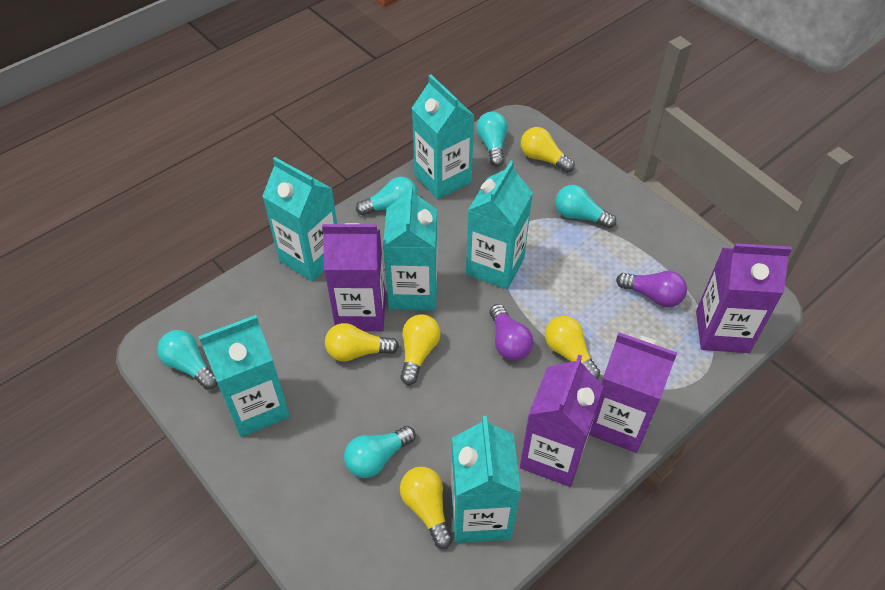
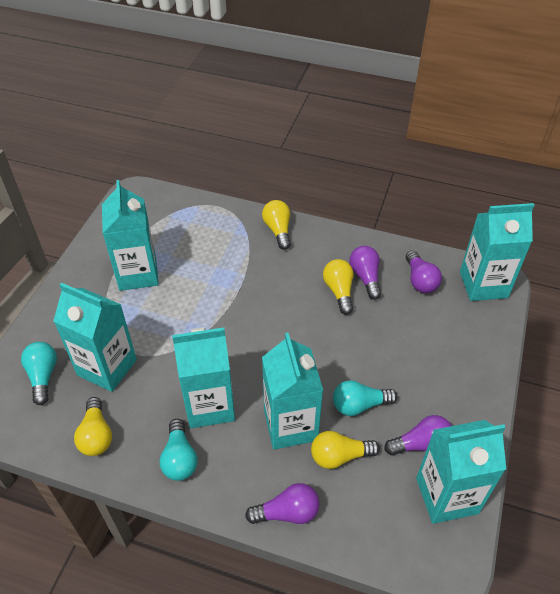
purple carton: [322,223,386,332] [520,354,603,487] [589,332,677,453] [696,243,792,353] = 4 -> none = 0
purple light bulb: [490,304,533,361] [616,271,687,307] = 2 -> [245,483,320,524] [349,246,381,300] [384,415,452,456] [406,250,442,293] = 4
turquoise light bulb: [157,330,217,390] [344,426,416,478] [356,177,418,215] [476,112,508,167] [555,185,616,228] = 5 -> [21,342,57,405] [160,419,197,481] [333,380,397,416] = 3
yellow light bulb: [325,323,399,362] [400,314,441,385] [400,467,453,549] [521,127,575,173] [545,316,600,379] = 5 -> [74,397,112,456] [262,200,291,250] [311,431,380,469] [323,259,354,315] = 4

